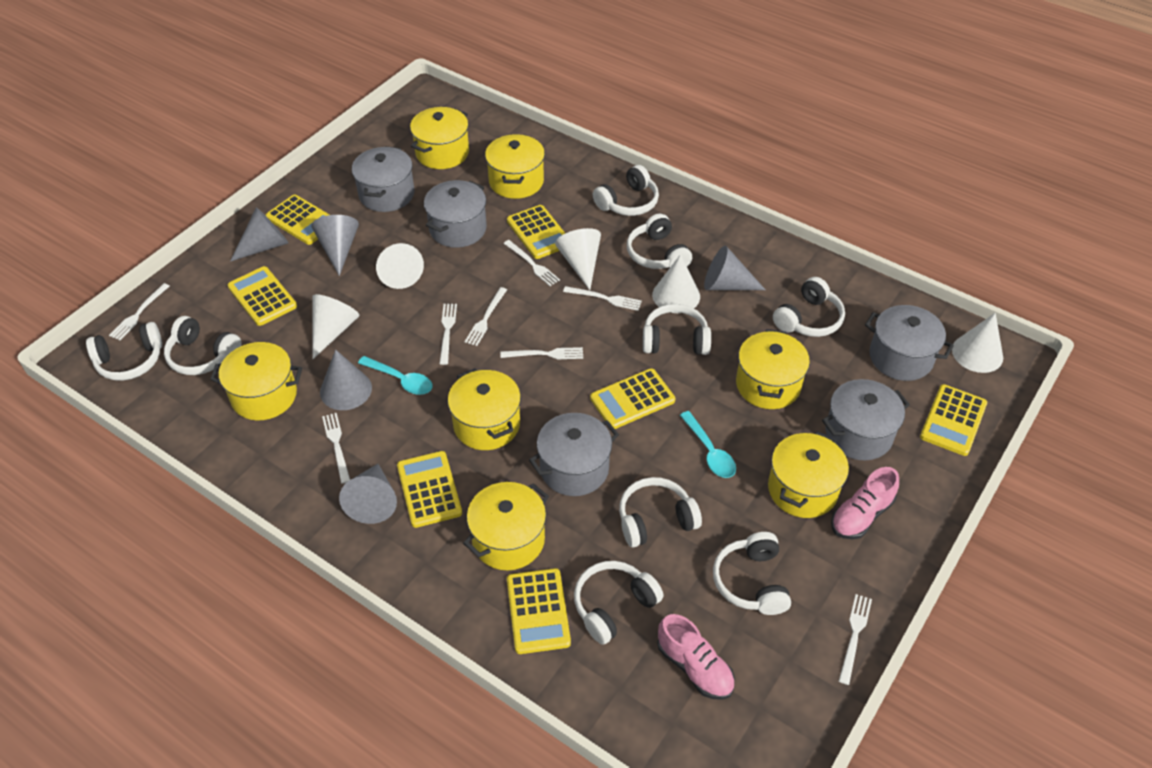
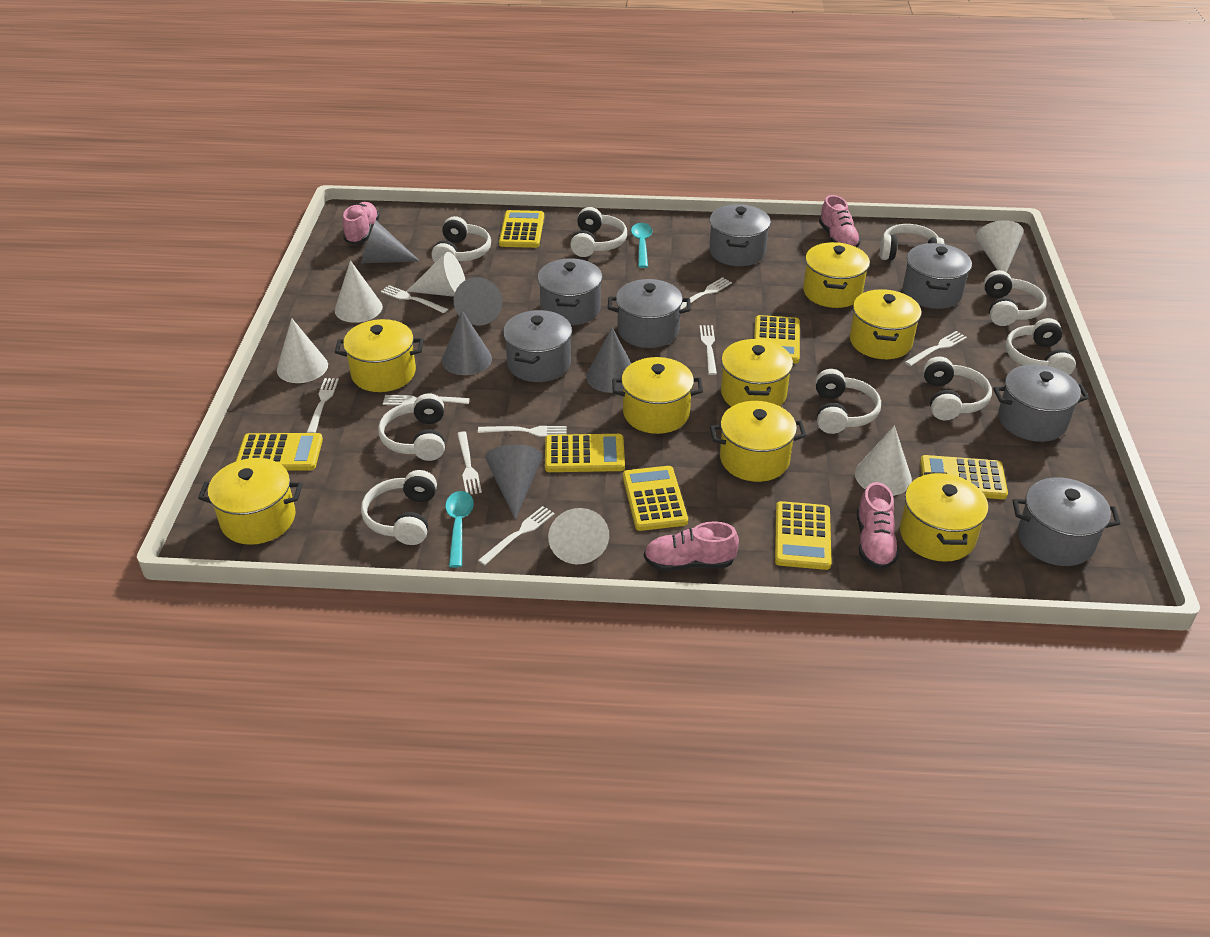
grey pot: [352,146,414,212] [424,180,487,248] [529,413,619,496] [822,379,910,460] [865,305,954,381] = 5 -> [503,310,572,382] [537,258,603,325] [608,279,691,348] [709,204,771,266] [903,243,972,309] [993,364,1089,442] [1013,477,1121,566] = 7
pink shoe: [657,614,735,700] [831,467,899,539] = 2 -> [343,202,380,244] [644,521,739,571] [819,195,861,247] [857,482,899,570] = 4
white cone: [313,294,360,359] [376,243,424,289] [555,228,601,290] [652,254,700,313] [952,313,1003,373] = 5 -> [277,318,328,383] [335,260,383,323] [406,252,465,297] [548,508,609,564] [855,426,912,496] [976,220,1024,272] = 6
white fork: [109,283,170,340] [322,413,350,484] [440,304,457,365] [465,287,507,346] [501,347,583,359] [503,240,560,286] [563,286,642,311] [839,594,872,685] = 8 -> [307,378,339,433] [381,285,448,313] [383,395,470,405] [457,432,482,494] [478,426,567,437] [478,506,555,565] [680,277,732,310] [700,325,717,375] [905,331,967,366] = 9
yellow pot: [210,342,302,420] [410,107,469,169] [448,368,521,450] [463,482,549,570] [485,134,545,199] [736,329,810,409] [768,431,849,518] = 7 -> [198,458,302,545] [335,319,423,392] [612,357,703,434] [710,401,807,482] [721,339,793,407] [803,242,870,308] [850,289,921,359] [900,472,988,562] = 8

